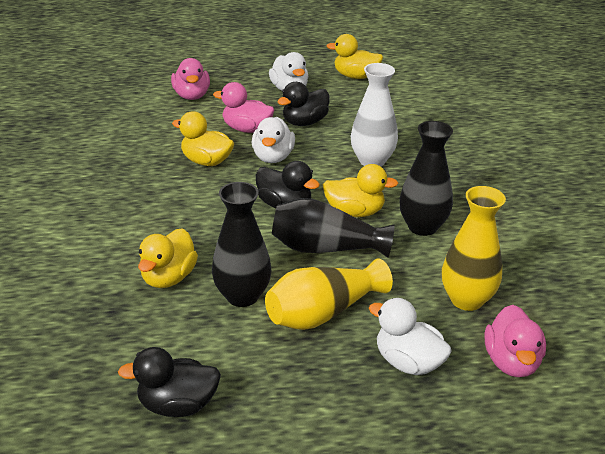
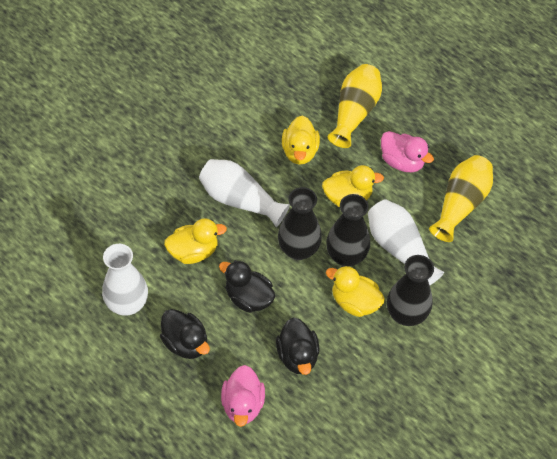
pink duck: [171,58,210,100] [213,82,274,133] [485,305,546,377] = 3 -> [221,365,265,427] [381,131,434,172] = 2
white duck: [252,117,295,163] [269,52,309,91] [369,298,452,375] = 3 -> none = 0
white vase: [351,63,398,166] = 1 -> [102,244,148,316] [199,159,290,227] [368,199,444,285] = 3

